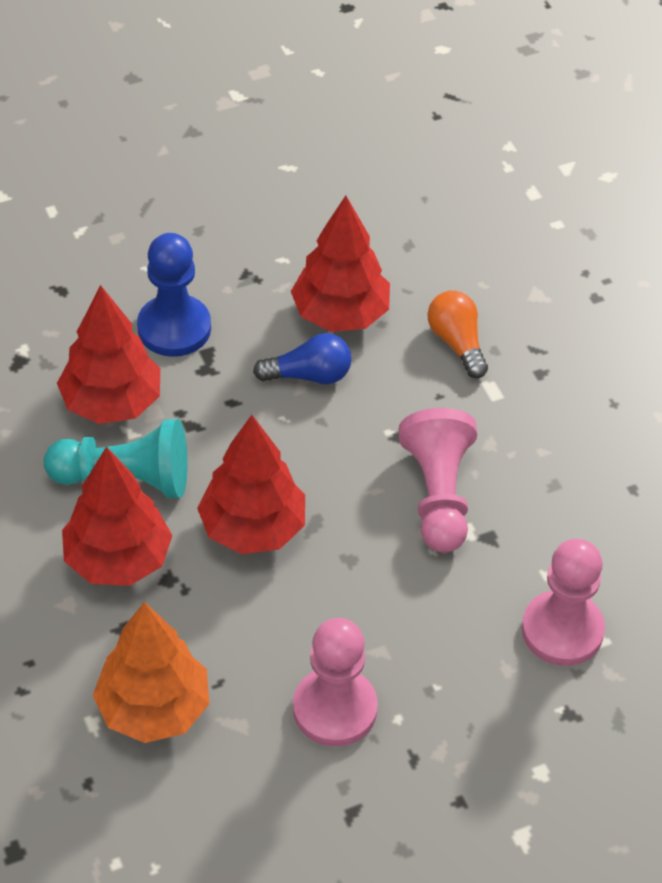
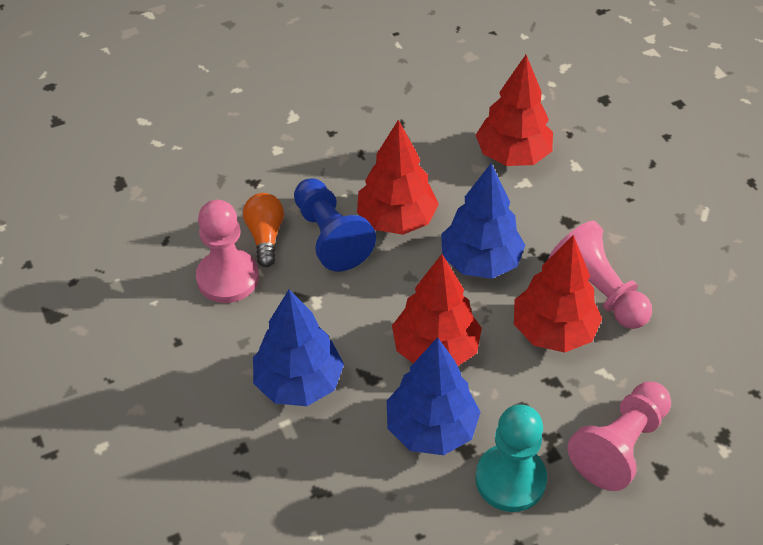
blue light bulb: [253,333,351,384] = 1 -> none = 0
blue tree: none = 0 -> [253,289,344,406] [387,337,481,455] [441,163,525,279] = 3
orange tree: [93,602,209,743] = 1 -> none = 0

